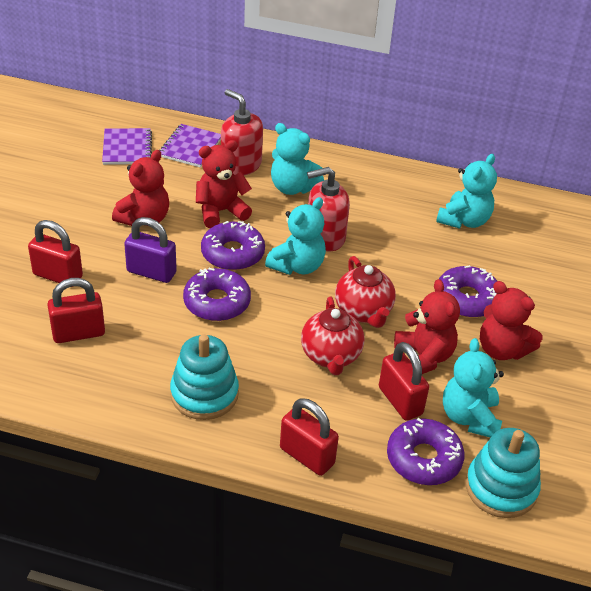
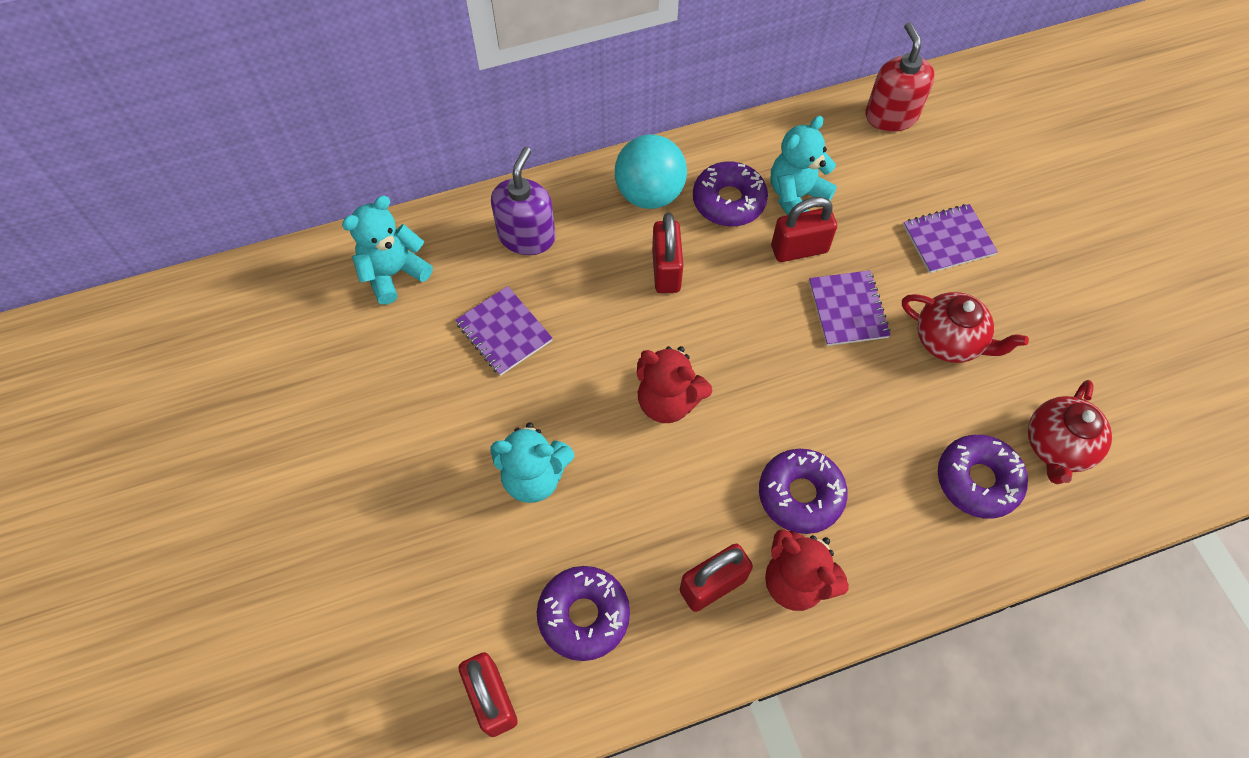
purple notebook: [102,128,152,165] [160,124,221,168] = 2 -> [455,286,553,376] [809,270,891,346] [903,204,998,273] = 3
purple padlock: [124,217,177,283] = 1 -> none = 0
purple soap dispenser: none = 0 -> [491,147,556,255] = 1
red soap dispenser: [221,89,263,176] [307,167,350,252] = 2 -> [865,22,935,132] = 1
red teddy bear: [112,150,169,226] [196,140,252,228] [394,279,460,374] [480,281,542,360] = 4 -> [637,346,712,423] [765,529,849,611] = 2
turquoise ball: none = 0 -> [615,134,687,209] = 1
turquoise stacking toy: [170,334,239,420] [466,428,541,518] = 2 -> none = 0
turquoise teddy bear: [265,197,326,275] [271,123,324,195] [436,154,497,229] [443,338,504,438] = 4 -> [342,196,433,305] [491,422,574,503] [771,116,837,215] = 3

